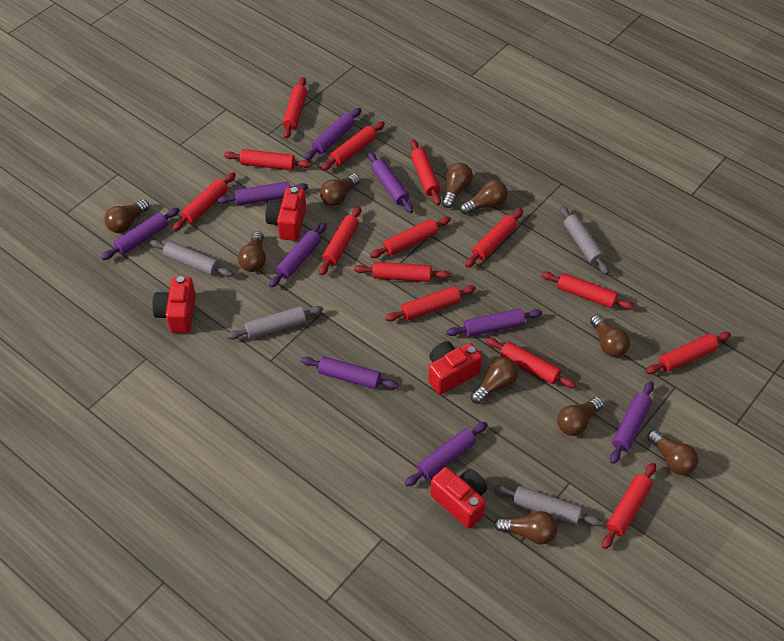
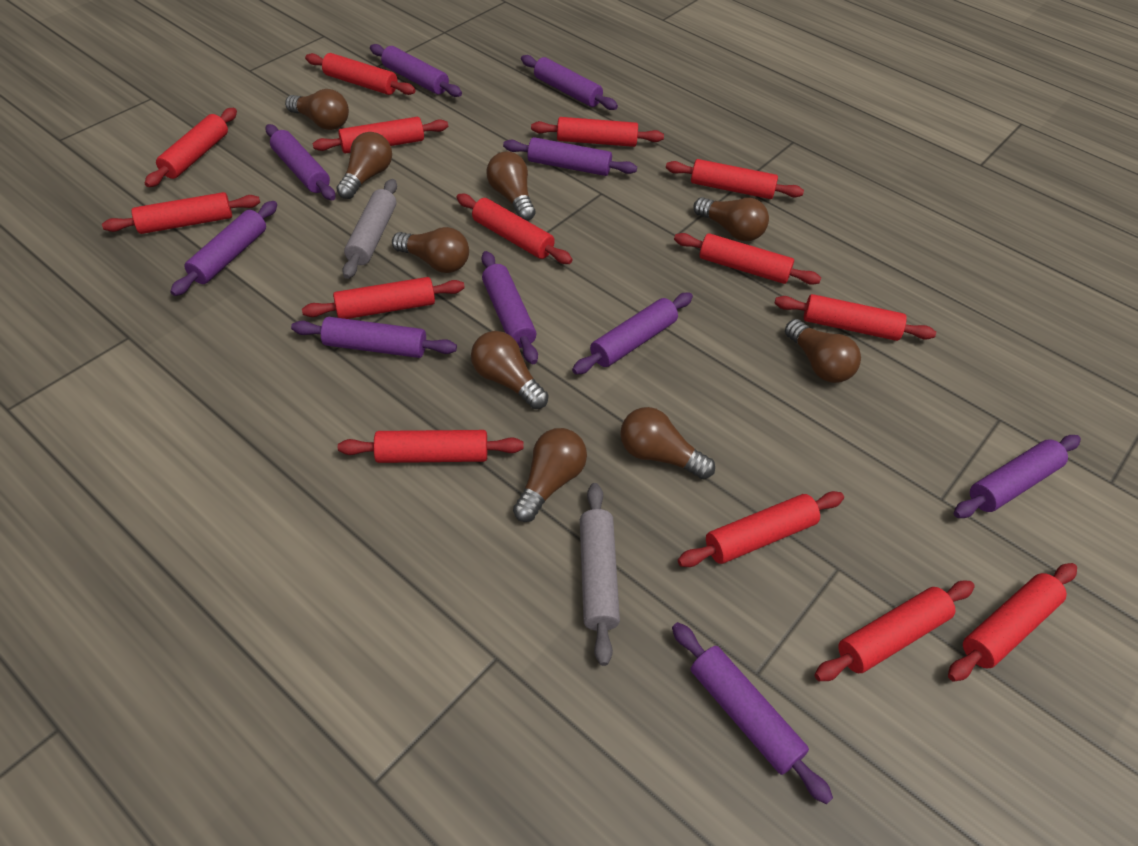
brown light bulb: [104,199,149,233] [238,231,266,272] [320,174,360,206] [442,163,473,208] [460,180,508,215] [471,357,519,404] [494,511,558,544] [557,397,604,436] [590,314,630,357] [647,429,699,475] = 10 -> [285,89,349,130] [336,132,392,199] [392,227,469,273] [471,331,549,409] [486,151,536,221] [513,428,587,522] [620,407,715,479] [693,197,769,241] [785,319,861,383] = 9
grey rolling pin: [150,240,233,277] [227,306,323,339] [494,485,602,526] [560,206,609,275] = 4 -> [342,179,397,279] [580,483,620,666] = 2
purple rolling pin: [101,208,180,260] [217,182,308,206] [269,223,327,288] [301,357,399,389] [304,108,361,160] [368,152,413,213] [405,422,487,487] [446,308,542,337] [610,381,654,464] = 9 -> [170,201,277,296] [265,124,336,200] [291,317,457,358] [370,44,462,97] [481,251,538,364] [503,137,637,176] [521,55,618,110] [572,293,693,374] [672,622,833,804] [954,435,1081,518] = 10
red camera: [152,276,196,333] [265,187,306,241] [428,341,482,395] [430,467,487,529] = 4 -> none = 0

